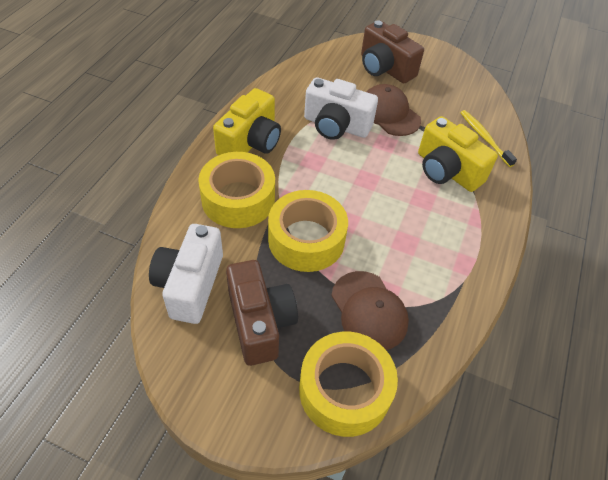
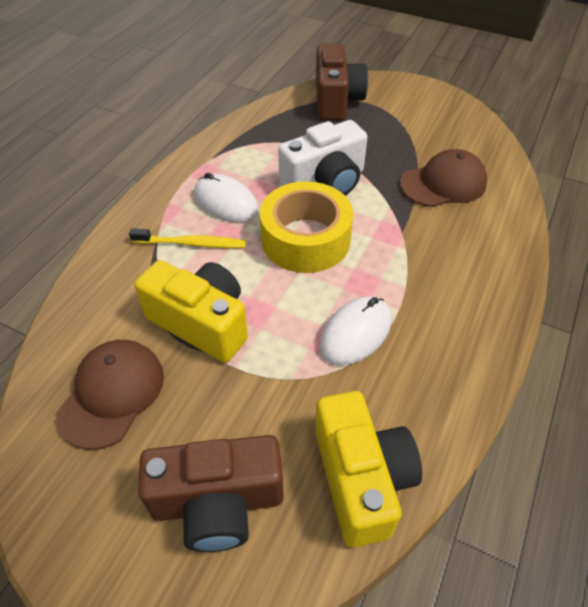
white camera: [149,224,223,324] [304,77,378,140] = 2 -> [278,120,367,195] = 1
white mouse: none = 0 -> [194,173,259,222] [319,296,392,365] = 2
yellow tape: [198,152,275,228] [268,190,348,272] [299,332,398,437] = 3 -> [260,181,353,273] = 1

